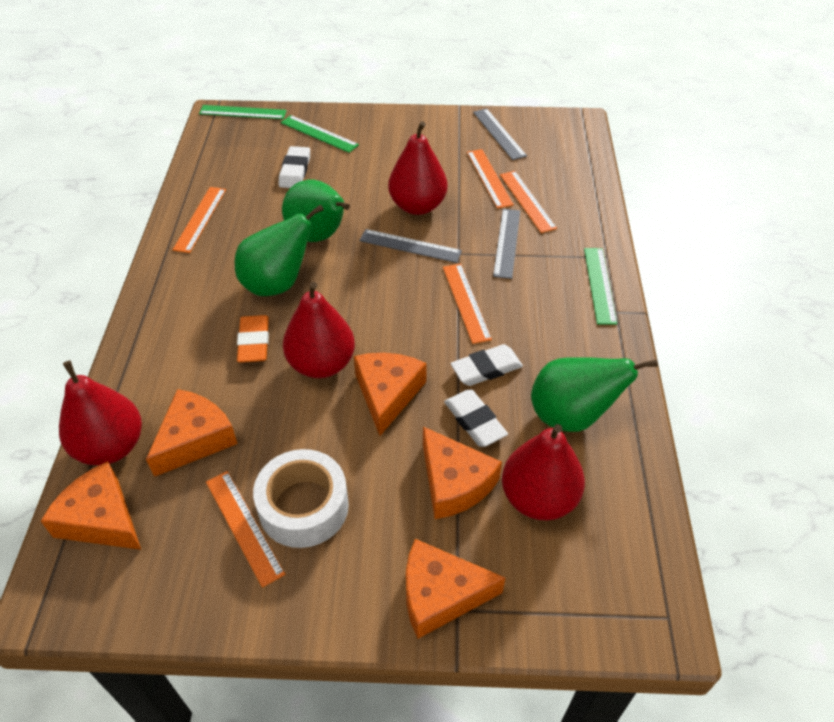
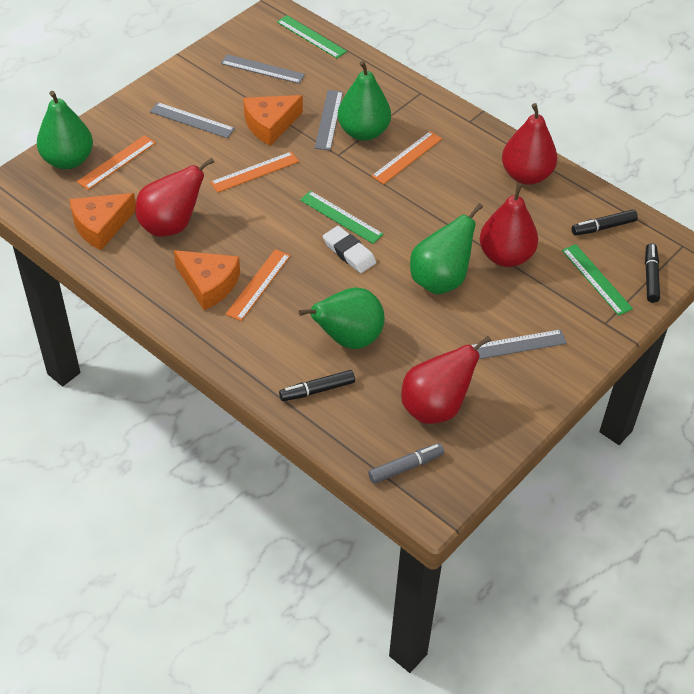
black marker: none = 0 -> [279,370,355,401] [571,209,638,236] [645,243,660,303] = 3
green pear: [235,204,324,296] [282,180,350,242] [531,358,658,432] = 3 -> [37,91,93,169] [299,287,385,349] [338,61,391,141] [410,203,483,294] = 4
grey marker: none = 0 -> [368,443,444,484] = 1
grey ruler: [359,229,462,263] [473,108,527,160] [493,209,520,279] = 3 -> [150,102,235,138] [221,54,305,84] [315,90,343,150] [471,329,567,359] = 4
orange cheese: [41,461,141,550] [146,389,238,477] [354,353,427,436] [406,539,505,639] [423,427,502,519] = 5 -> [70,193,136,250] [174,250,240,310] [243,95,303,146] = 3
orange eraser: [237,315,269,363] = 1 -> none = 0
orange ruler: [173,187,226,253] [206,471,285,588] [443,264,492,344] [467,149,514,209] [500,171,557,233] = 5 -> [77,135,156,190] [210,152,299,193] [226,249,290,321] [371,131,442,184] = 4
white eraser: [279,146,310,188] [444,389,508,447] [450,344,523,386] = 3 -> [323,226,376,273] = 1
white tape: [253,449,349,548] = 1 -> none = 0

